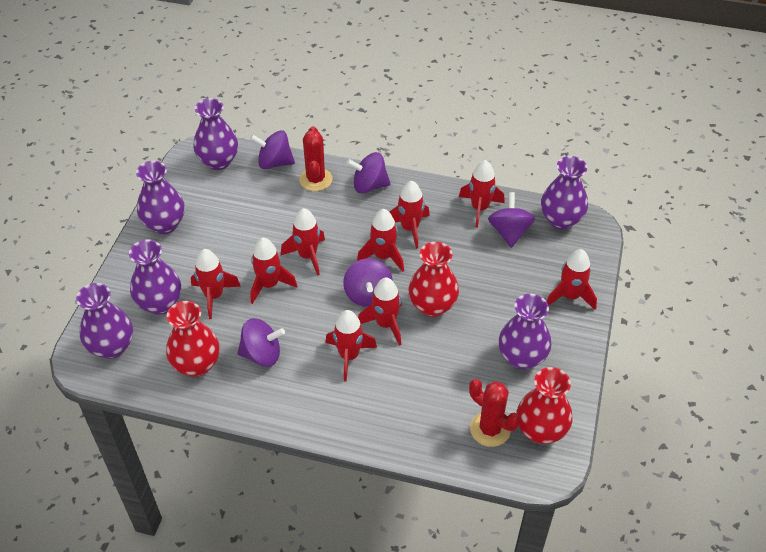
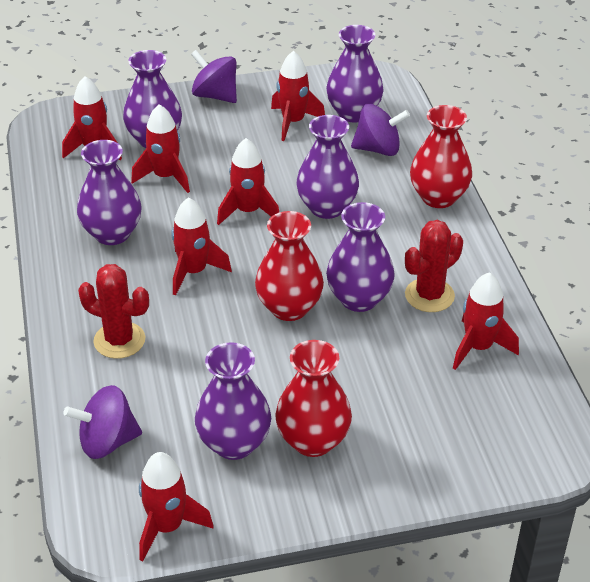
purple spinning top: [237,318,285,367] [250,130,295,169] [343,258,393,307] [346,152,391,194] [488,192,535,248] = 5 -> [64,385,142,459] [191,50,237,103] [351,104,410,156] = 3
red rocket: [191,249,241,319] [250,238,297,304] [281,208,325,276] [325,310,377,381] [357,209,404,272] [358,278,401,346] [389,180,430,249] [459,160,505,228] [547,249,597,310] = 9 -> [62,76,122,160] [131,104,190,193] [139,452,214,561] [171,197,232,296] [217,138,279,225] [271,51,325,141] [453,272,519,370] = 7

